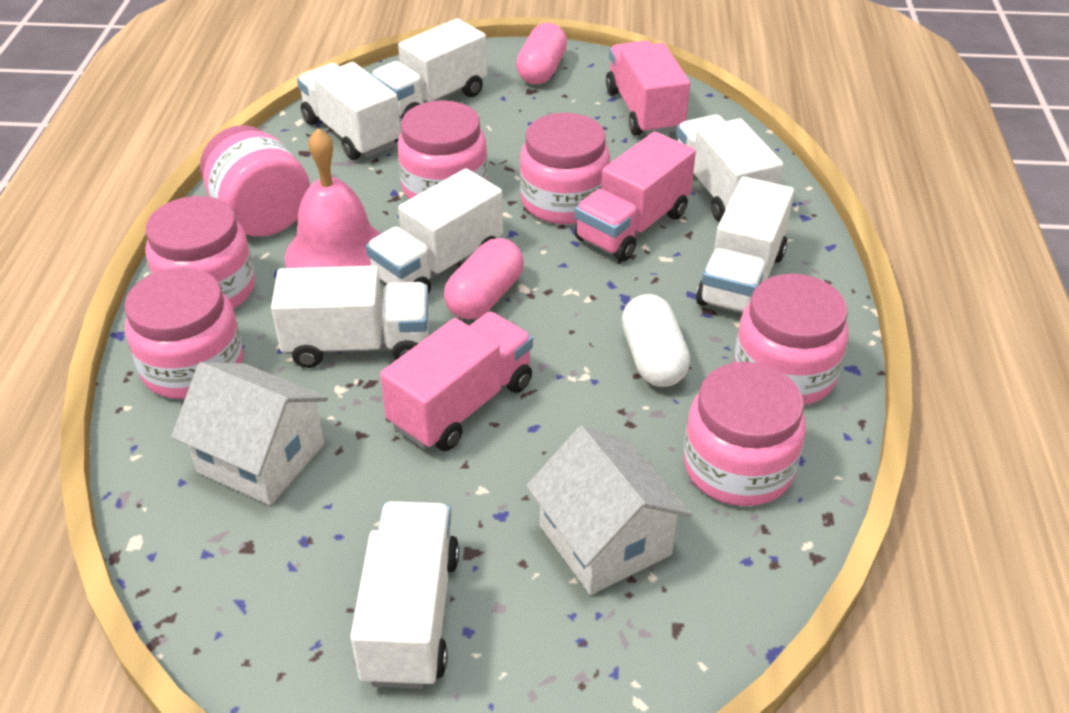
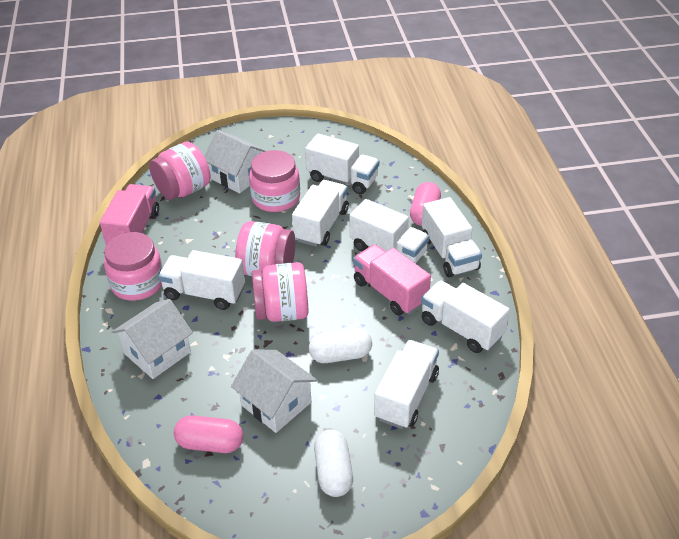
pink bell: [285,128,381,268] = 1 -> none = 0
pink jar: [124,267,243,399] [146,196,255,309] [200,125,310,237] [397,100,488,199] [520,113,610,224] [684,362,806,506] [734,274,849,405] = 7 -> [104,232,163,301] [149,141,210,200] [235,221,295,276] [249,150,300,212] [252,262,308,322] = 5
pink truck: [380,312,533,451] [574,132,696,261] [606,41,690,136] = 3 -> [100,184,159,245] [353,244,431,316] = 2
white capsule: [622,294,690,387] = 1 -> [309,328,372,363] [314,429,353,497] = 2
white house: [171,362,328,505] [526,426,692,595] = 2 -> [112,299,193,379] [204,130,266,194] [231,349,317,433] = 3

